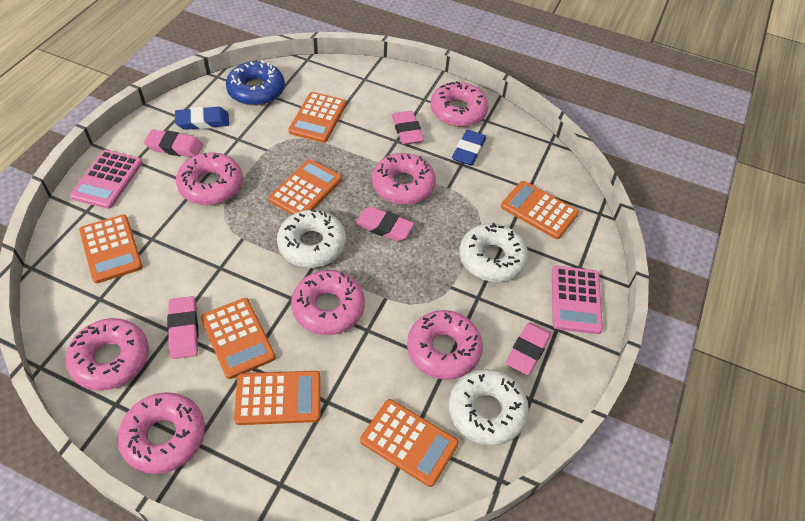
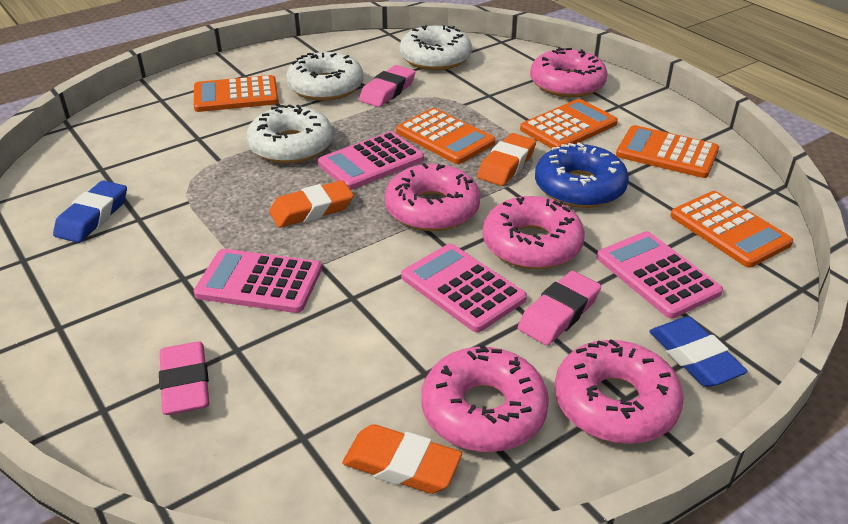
orange calculator: [79,214,143,283] [201,298,276,379] [234,371,321,425] [268,159,342,215] [288,92,346,143] [360,399,459,487] [501,181,579,239] = 7 -> [194,75,279,112] [396,108,495,164] [520,99,618,149] [616,125,719,178] [670,191,793,268] = 5
orange eraser: none = 0 -> [269,180,354,228] [342,424,462,494] [477,133,536,186] = 3
pink calculator: [70,150,143,209] [552,266,603,334] = 2 -> [194,249,322,313] [318,131,424,190] [401,244,527,332] [597,231,723,318] = 4
pink donut: [65,318,149,391] [117,392,205,474] [176,152,243,205] [291,270,365,335] [372,153,436,205] [407,310,483,380] [430,81,489,127] = 7 -> [384,163,480,231] [421,344,549,452] [483,196,585,269] [530,47,608,97] [555,339,684,444] = 5
pink eraser: [144,129,203,157] [167,296,198,359] [355,206,414,241] [392,111,424,145] [506,322,551,375] = 5 -> [159,341,210,415] [359,65,415,107] [518,271,601,345] = 3

